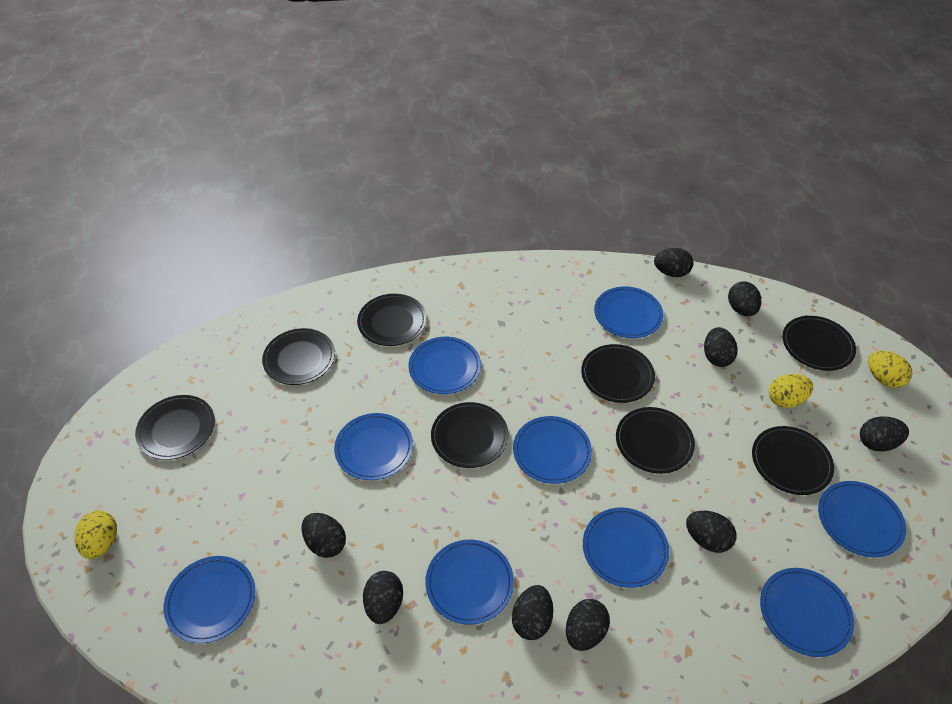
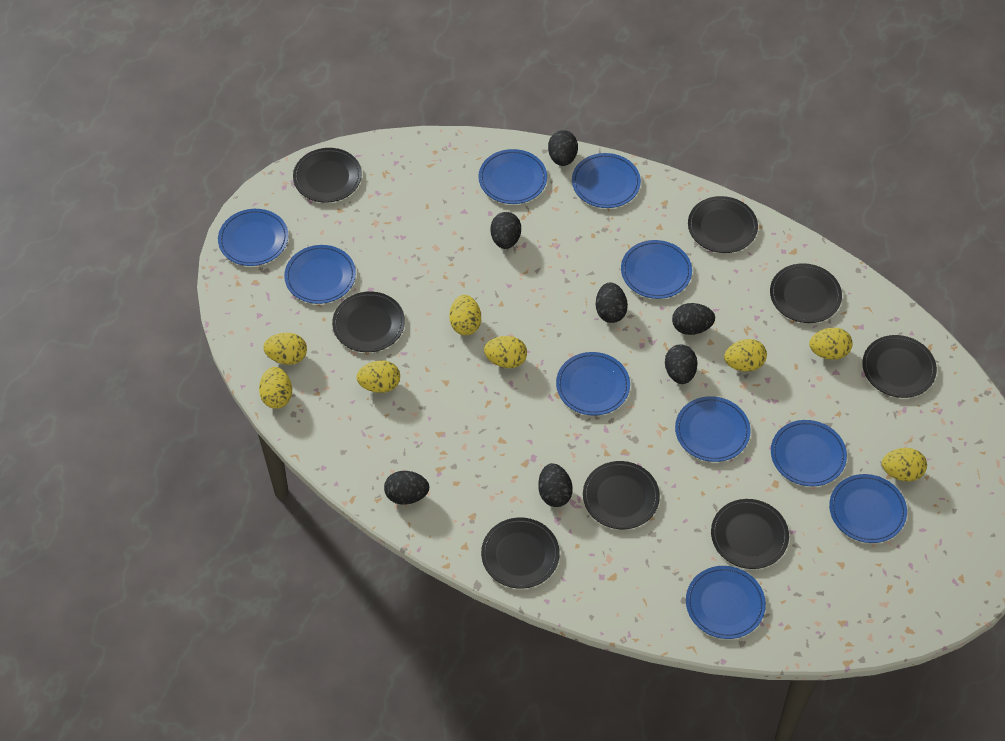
black egg: [301,513,346,558] [363,571,403,624] [512,585,553,640] [566,599,610,651] [654,248,694,277] [686,511,736,553] [704,327,738,367] [728,281,761,316] [860,417,909,452] = 9 -> [384,471,429,505] [491,212,521,249] [538,463,573,507] [548,130,578,166] [596,282,628,323] [665,344,697,384] [672,303,715,335] = 7
blue plate: [164,556,255,643] [334,413,413,480] [408,337,481,394] [425,540,514,625] [513,416,592,484] [583,507,669,588] [594,286,664,338] [760,568,854,657] [818,481,906,557] = 9 -> [218,209,288,266] [284,245,356,304] [478,149,547,204] [556,352,630,416] [572,153,641,208] [621,240,692,299] [675,396,751,462] [686,566,766,639] [771,420,847,486] [829,474,907,543] = 10
yellow egg: [75,510,117,559] [769,374,813,408] [868,351,912,388] = 3 -> [259,367,292,409] [263,333,307,365] [356,360,400,393] [449,295,481,335] [484,336,527,368] [724,339,767,371] [809,328,853,360] [882,448,927,482] = 8

